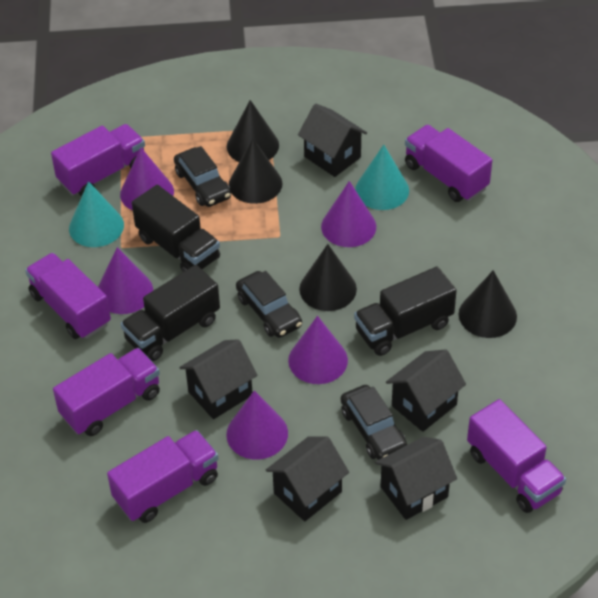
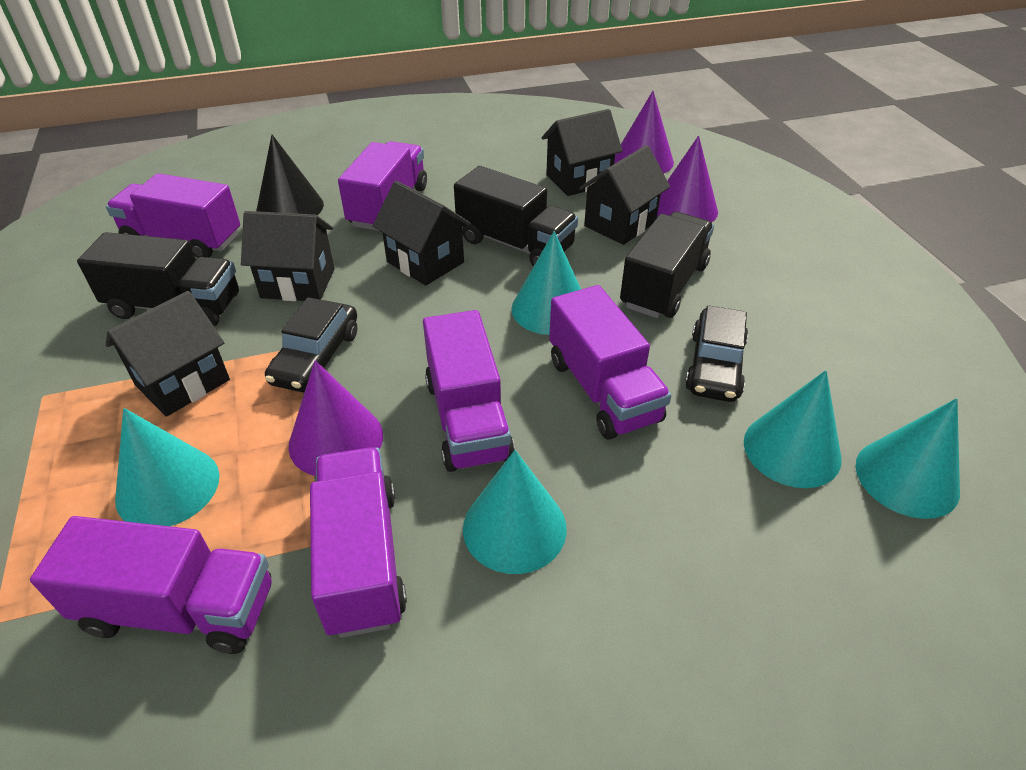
black car: [174,146,231,207] [236,271,302,338] [341,385,407,460] = 3 -> [265,297,357,392] [685,305,748,402] = 2
black cone: [227,100,279,162] [229,139,282,204] [299,244,357,311] [459,270,517,338] = 4 -> [256,135,324,215] = 1
purple cone: [98,247,153,314] [120,148,174,211] [226,390,288,460] [288,316,348,384] [321,181,376,247] = 5 -> [289,360,383,476] [614,91,674,174] [657,136,718,223] = 3
turquoise cone: [69,181,124,247] [355,145,409,210] = 2 -> [115,408,220,526] [463,450,567,574] [511,231,581,335] [744,370,841,488] [855,398,960,519] = 5

